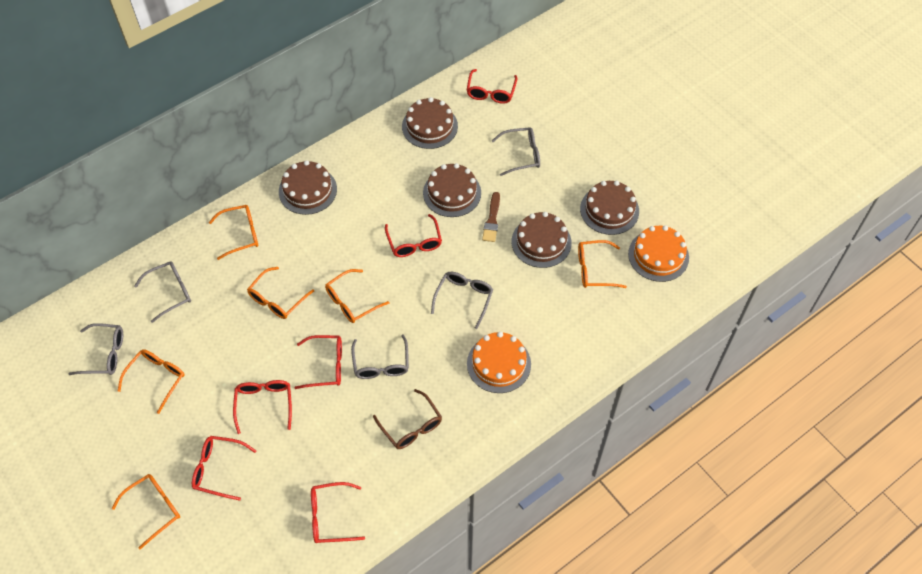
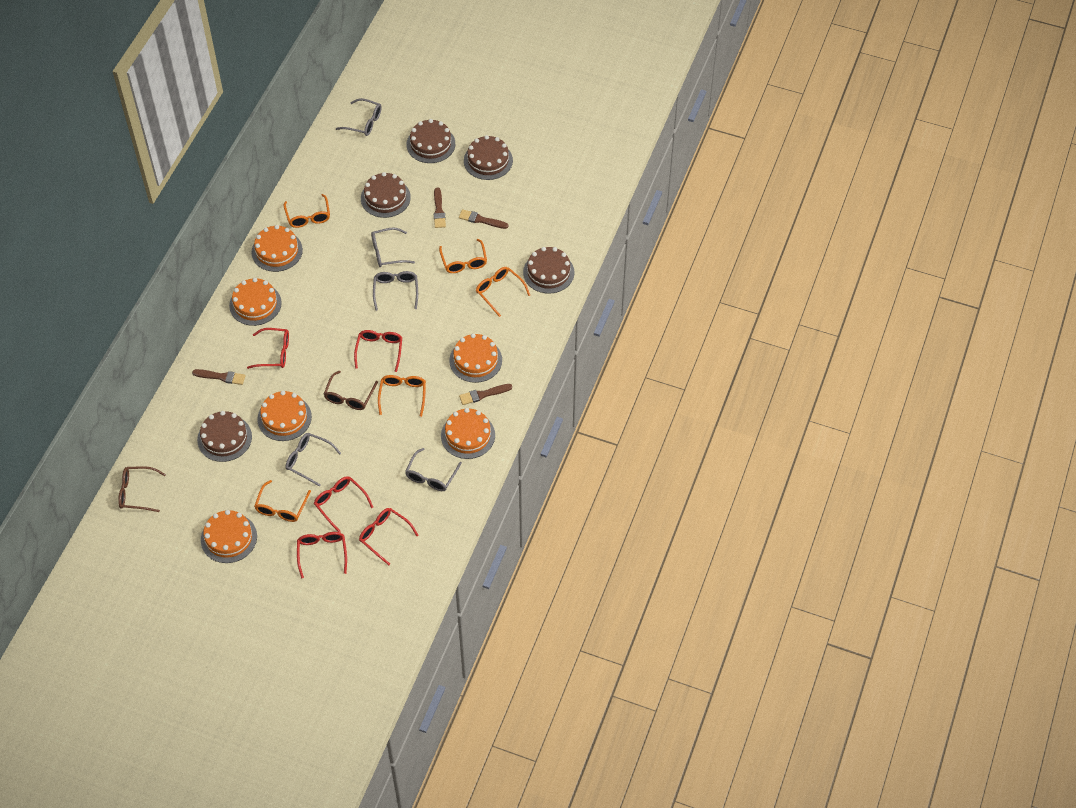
brown brush: [482,192,500,242] = 1 -> [192,369,246,385] [434,188,446,228] [459,209,508,229] [459,384,512,405] = 4
brown glasses: [373,389,442,449] = 1 -> [118,467,166,512] [324,371,378,410] = 2
orange cake: [467,332,531,393] [628,225,689,282] = 2 -> [201,510,257,563] [229,278,282,326] [252,225,303,272] [257,391,312,441] [441,408,495,459] [449,333,502,383] = 6
orange glasses: [112,474,180,550] [118,349,185,414] [209,205,258,260] [247,267,314,319] [325,269,389,323] [578,240,627,288] = 6 -> [254,480,311,522] [284,194,330,228] [378,375,426,417] [439,239,487,273] [476,267,530,317] = 5
red glasses: [192,436,256,501] [233,380,292,434] [295,335,342,389] [311,482,365,543] [385,214,442,257] [467,69,518,104] = 6 -> [247,328,289,369] [297,532,347,578] [314,476,373,532] [354,330,402,372] [359,508,418,565] = 5

